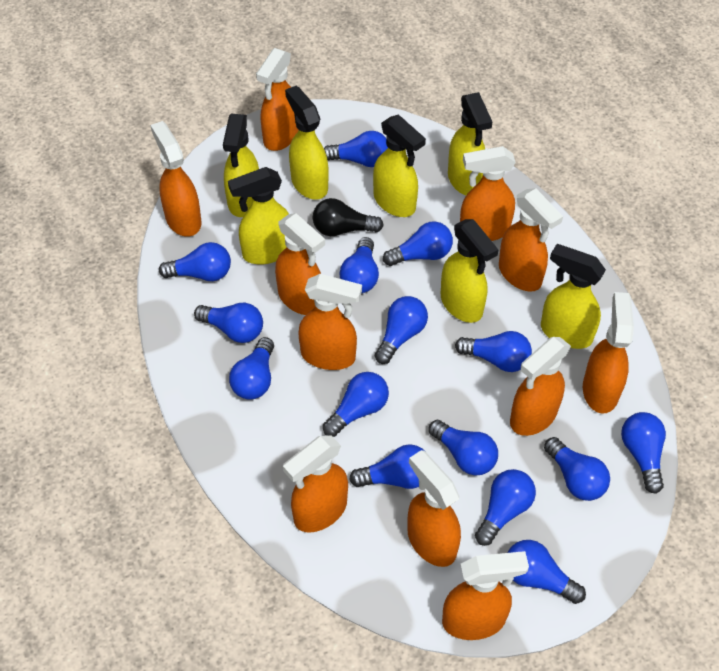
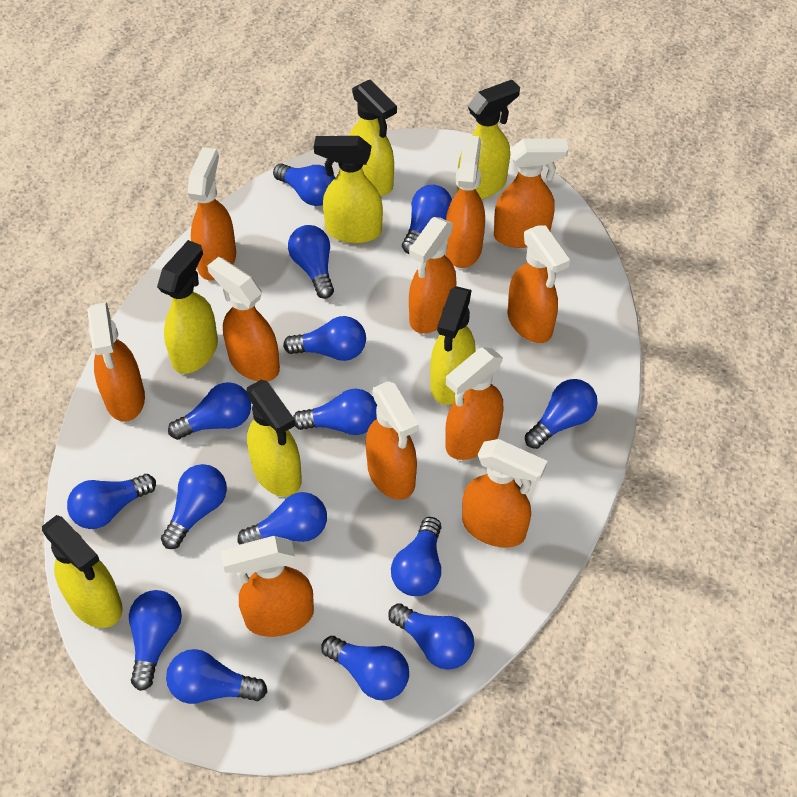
black light bulb: [313,198,384,236] = 1 -> none = 0

